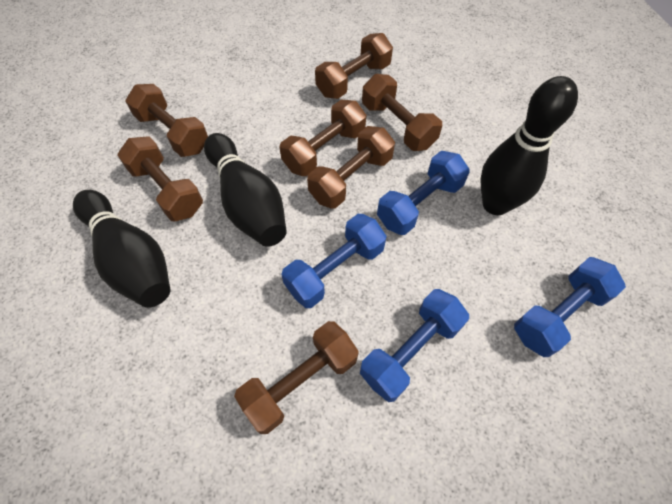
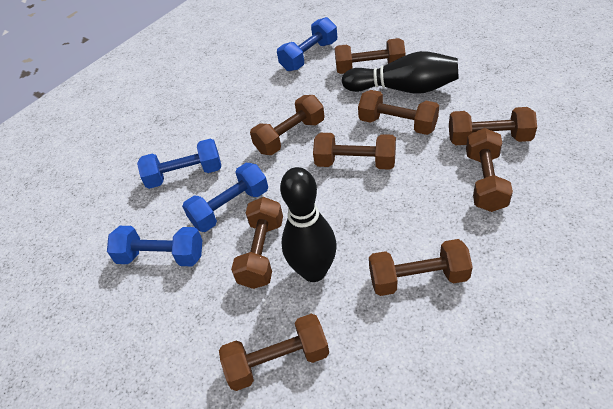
black bowling pin: [73,190,170,308] [204,133,287,247] [480,76,578,215] = 3 -> [280,167,337,282] [342,51,459,94] = 2
brown dumbbell: [117,136,203,221] [125,84,208,157] [234,321,359,434] [279,100,366,176] [307,126,395,208] [315,33,393,99] [362,74,442,151] = 7 -> [219,314,329,391] [231,197,283,289] [250,95,325,155] [313,133,396,170] [335,38,406,74] [358,90,439,135] [369,239,473,296] [449,107,537,145] [466,128,513,212] = 9

